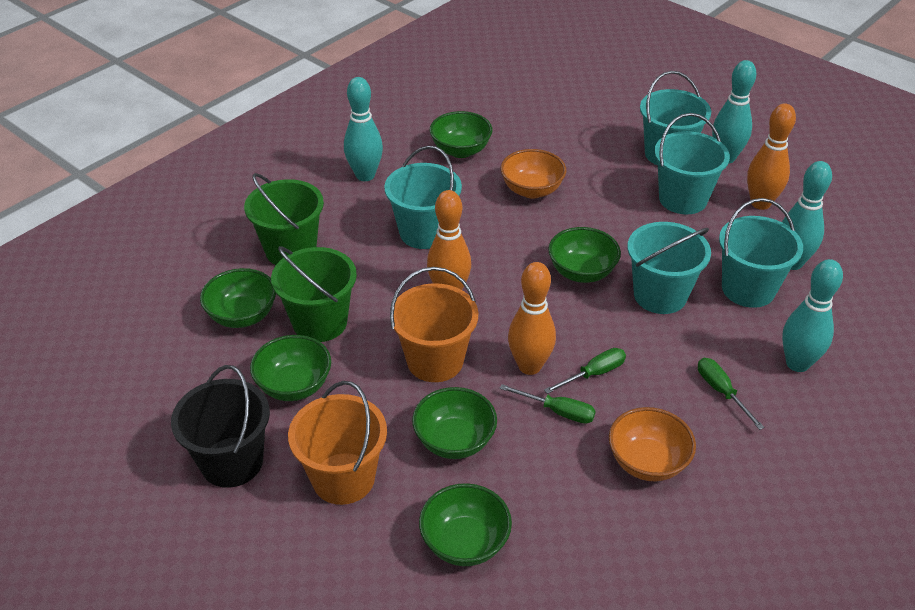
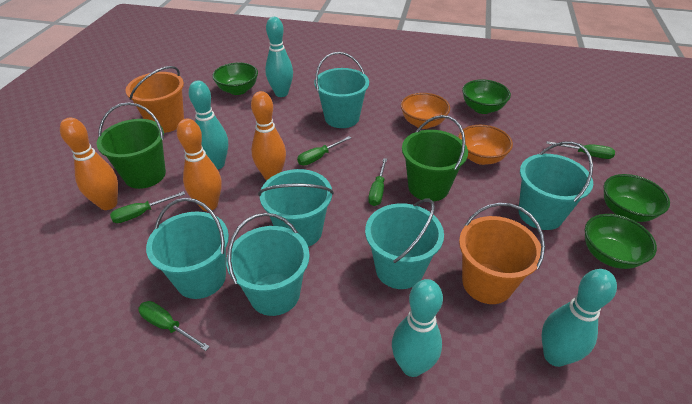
black bucket: [171,365,270,488] = 1 -> none = 0
green bowl: [200,268,276,328] [250,335,331,401] [412,387,497,459] [419,483,512,566] [430,111,492,158] [548,227,621,283] = 6 -> [212,62,258,95] [462,79,511,114] [585,214,657,269] [604,174,670,222] = 4
green screwdriver: [499,384,595,424] [544,348,626,394] [698,358,764,430] = 3 -> [110,191,185,223] [138,301,210,351] [297,136,351,166] [368,158,387,206] [547,141,615,159] = 5
turquoise bucket: [384,146,462,249] [627,222,711,314] [640,71,711,166] [654,113,730,214] [719,198,803,308] = 5 -> [146,198,229,299] [226,213,310,316] [258,169,334,247] [314,52,369,128] [365,199,444,289] [518,141,593,230] = 6

